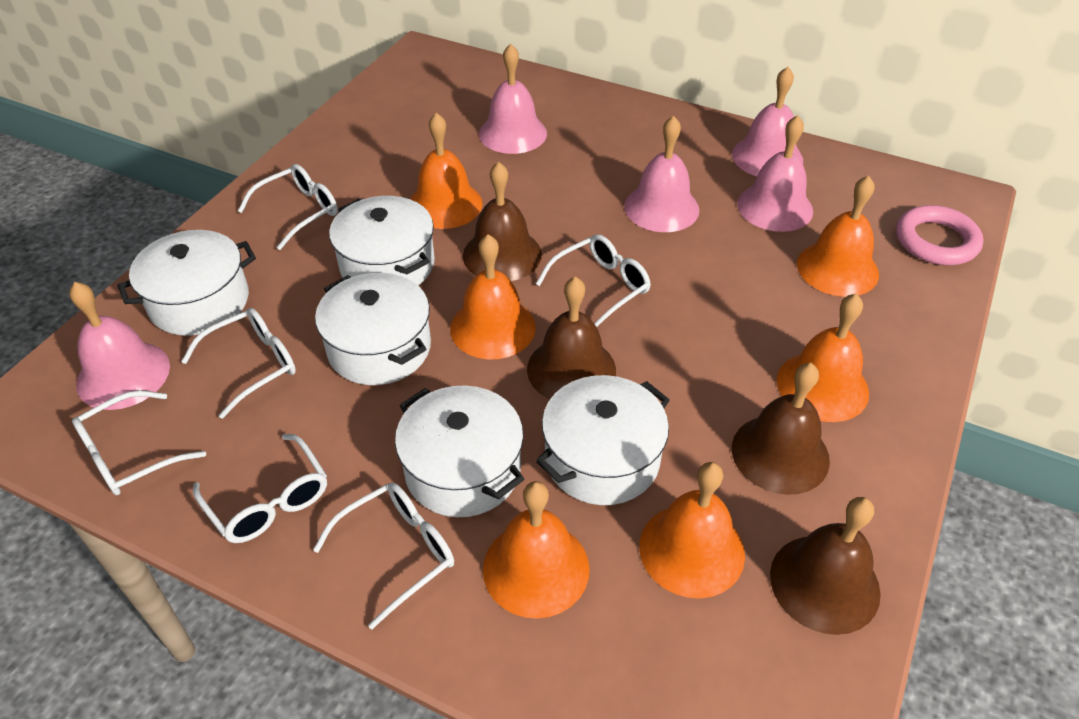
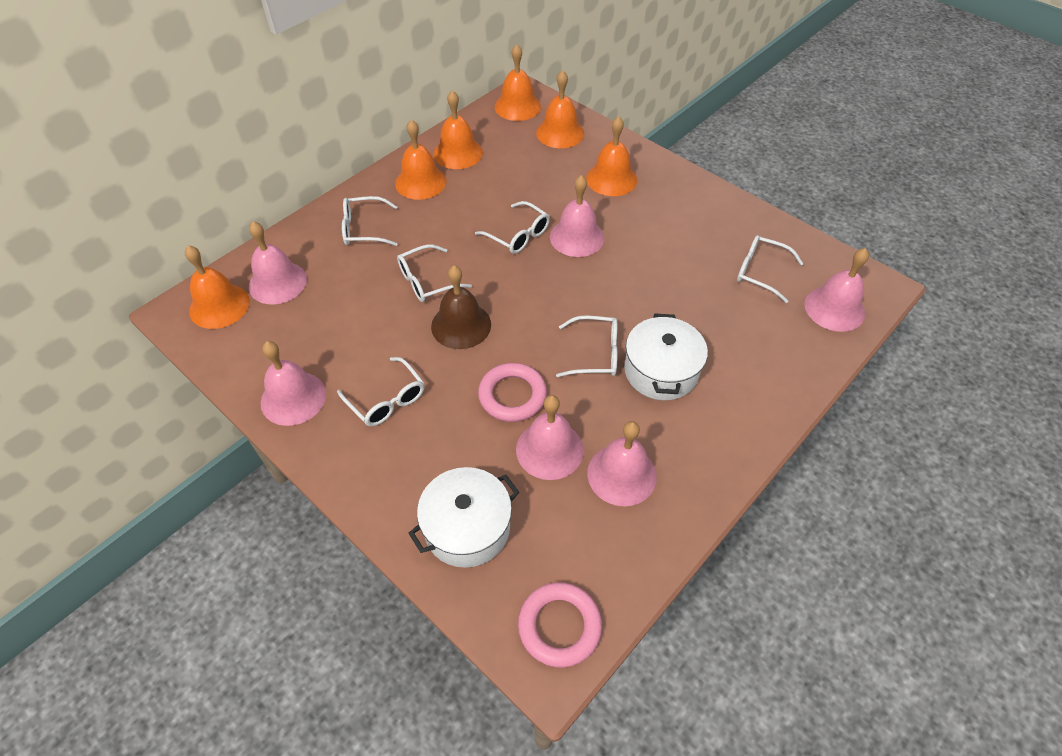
brown bell: [463,162,542,281] [527,276,616,399] [732,363,830,495] [770,497,881,635] = 4 -> [431,266,491,349] = 1
pink bell: [69,282,170,410] [479,44,547,154] [624,116,700,232] [732,67,803,176] [737,115,813,232] = 5 -> [249,221,307,304] [261,341,326,426] [516,395,584,480] [550,175,604,257] [587,421,657,506] [804,248,869,332] = 6
pink ring: [896,205,983,265] = 1 -> [478,363,547,422] [518,582,602,668] = 2
white pot: [117,230,256,336] [315,273,431,385] [329,196,435,285] [395,385,524,517] [536,375,670,505] = 5 -> [408,467,519,568] [624,314,708,400] = 2

